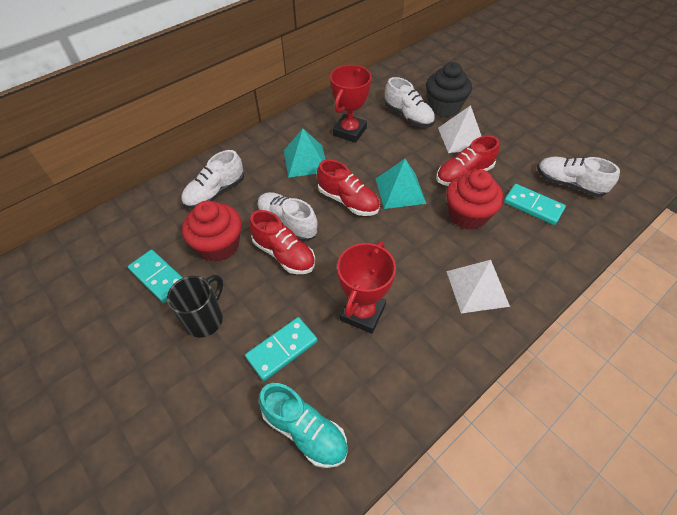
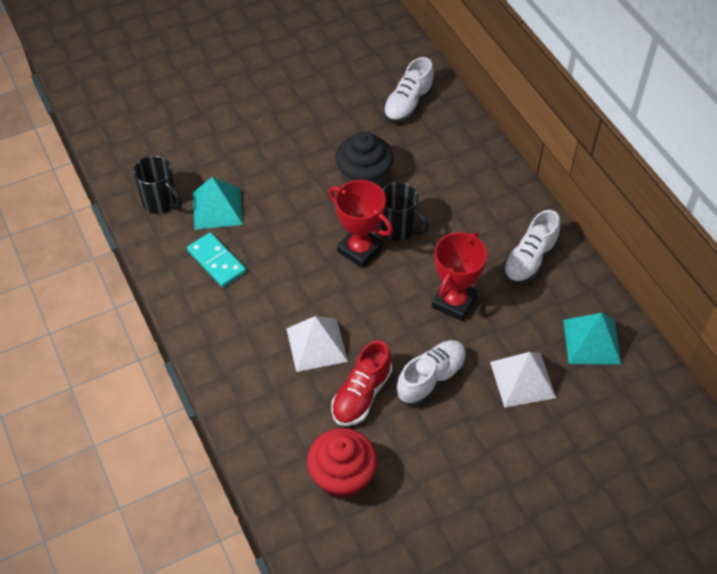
black mug: [167,275,223,338] = 1 -> [133,155,182,214] [380,182,429,241] = 2
red cupcake: [182,200,242,262] [446,169,504,230] = 2 -> [307,428,377,499] = 1
red shoe: [249,210,315,274] [317,160,380,216] [436,136,500,186] = 3 -> [331,340,392,426] = 1
turquoise domino: [128,250,183,303] [245,317,318,381] [504,184,566,225] = 3 -> [187,232,246,287] = 1
turquoise shoe: [259,383,348,468] = 1 -> none = 0
white shoe: [181,150,244,209] [257,192,318,242] [384,77,435,127] [537,157,620,197] = 4 -> [383,57,434,123] [396,340,467,406] [503,210,560,284] = 3

